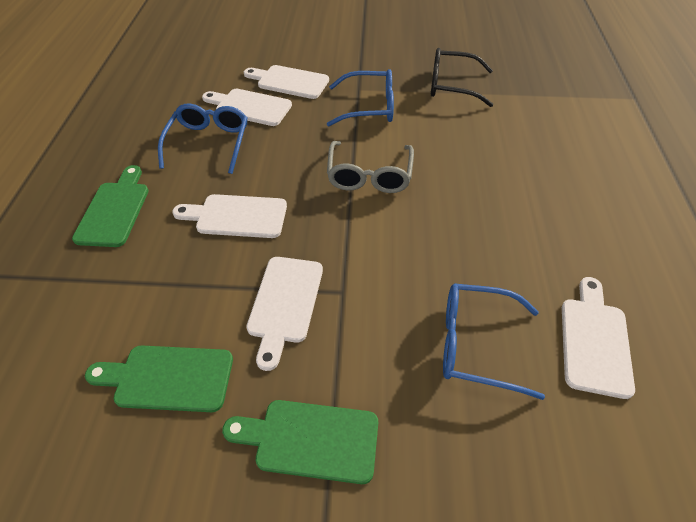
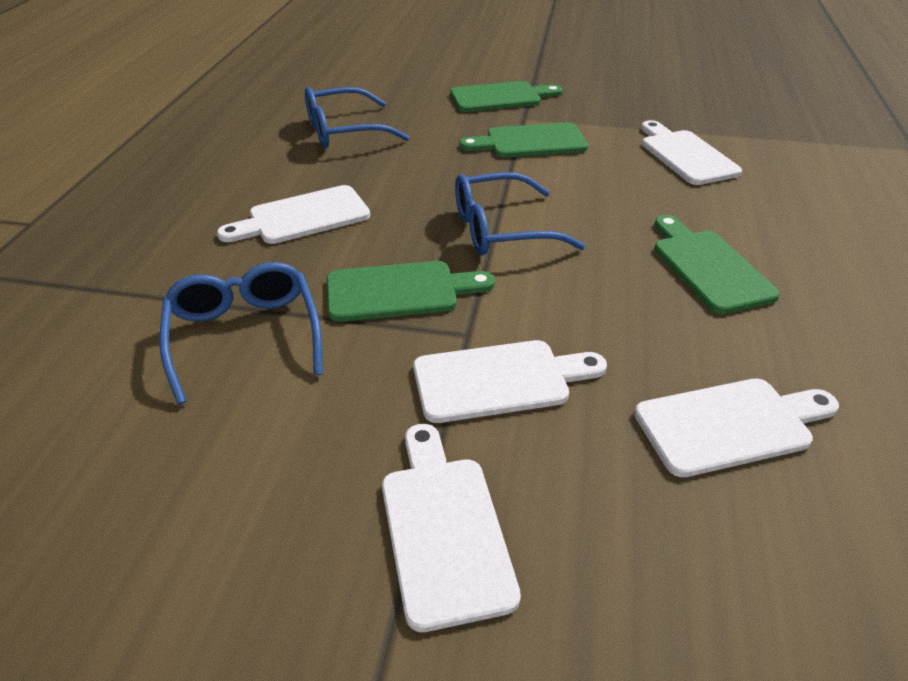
black glasses: [431,48,493,107] = 1 -> none = 0
green cutting board: [72,165,149,247] [85,345,233,412] [222,400,378,484] = 3 -> [327,261,495,322] [450,81,563,112] [459,122,588,158] [654,215,780,314] = 4
grey glasses: [327,141,414,193] = 1 -> none = 0

